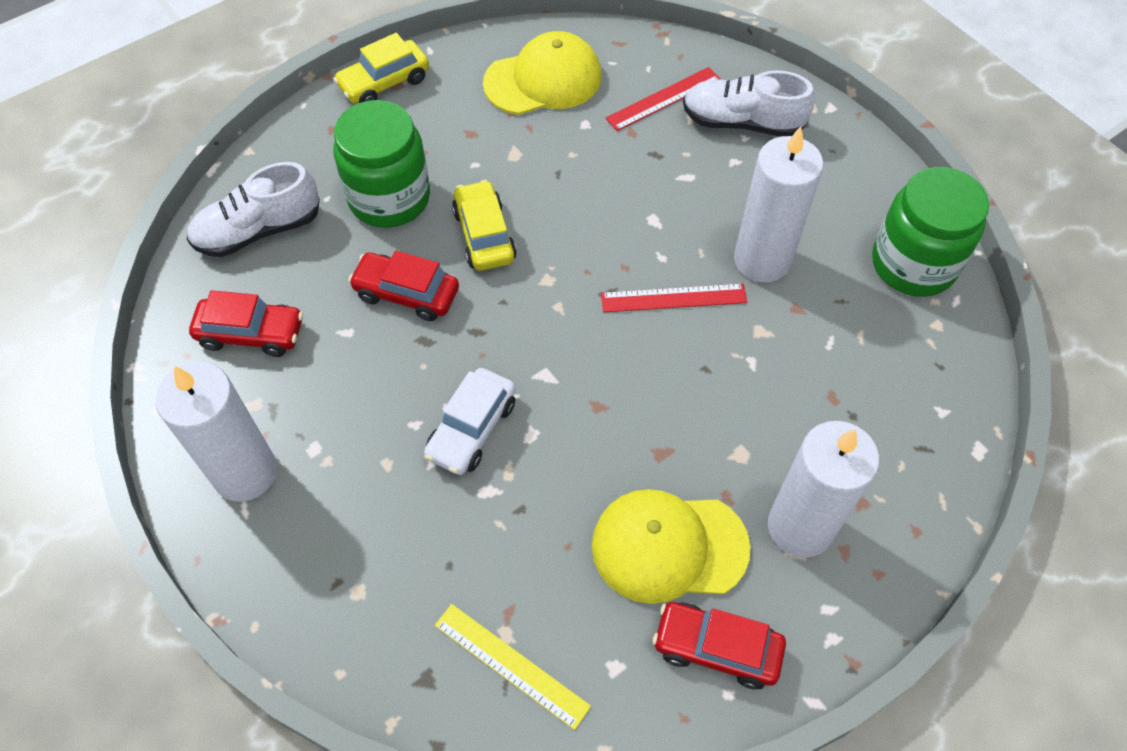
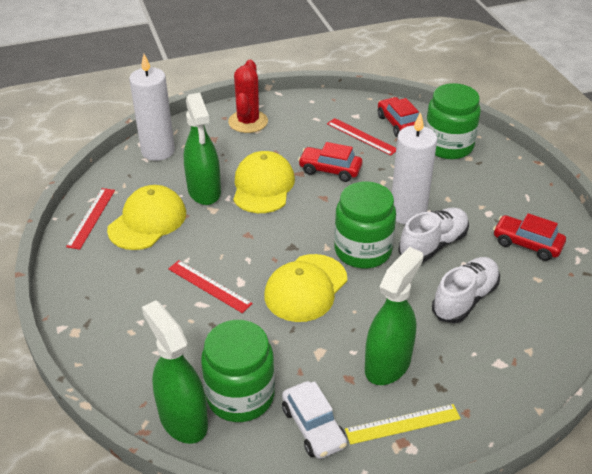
green jar: [334,100,430,228] [872,167,989,297] = 2 -> [201,320,275,422] [334,181,396,268] [425,83,481,159] = 3
green spray bottle: none = 0 -> [142,300,208,444] [184,93,221,205] [365,247,423,385] = 3
red cactus: none = 0 -> [228,60,268,133] = 1
red ruler: [601,283,747,312] [605,67,721,131] = 2 -> [66,188,115,250] [168,260,253,313] [327,118,396,156] = 3
white candle: [155,362,277,502] [734,126,824,282] [768,421,879,558] = 3 -> [129,54,175,161] [392,112,437,225] = 2
yellow cap: [483,31,601,115] [592,489,751,604] = 2 -> [107,185,186,250] [233,151,295,213] [264,254,347,322] = 3
yellow car: [333,33,429,103] [452,180,517,271] = 2 -> none = 0

